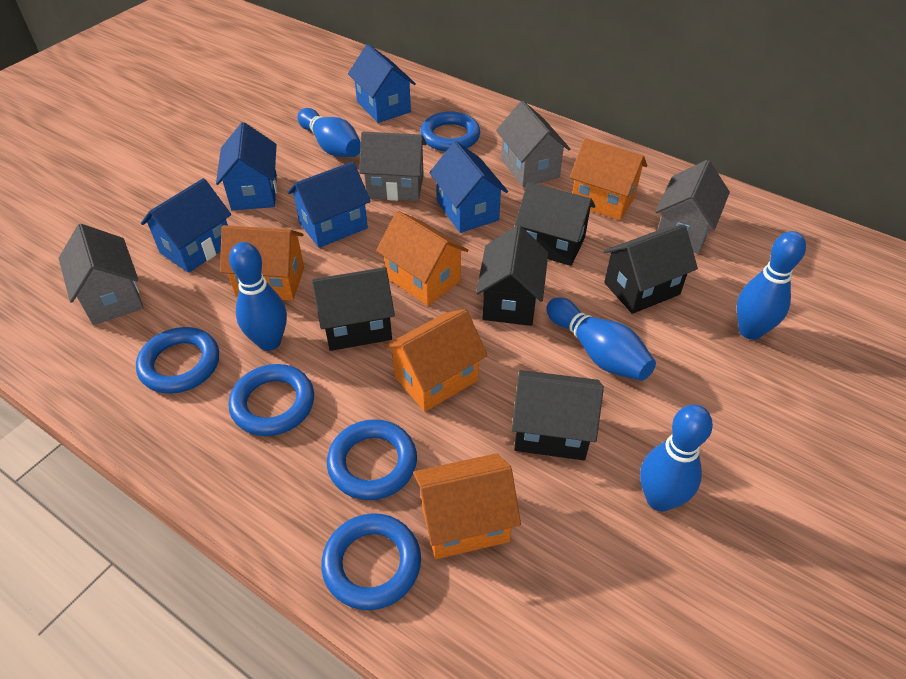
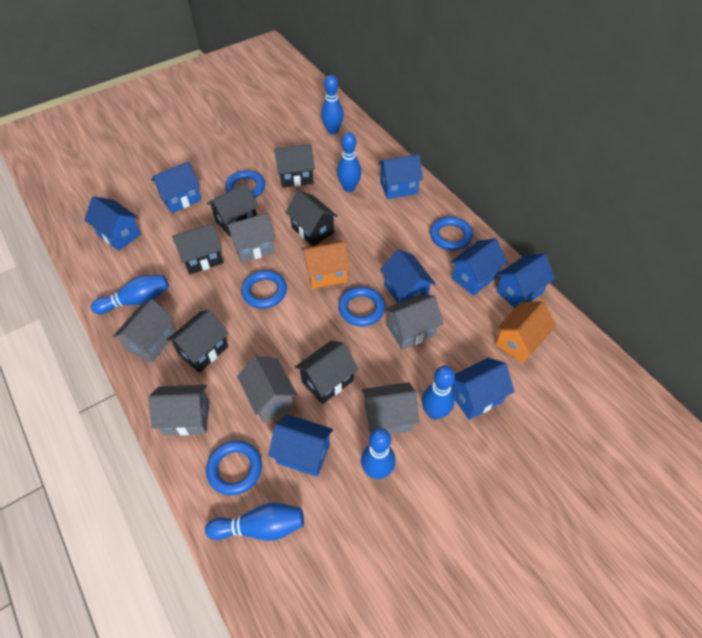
black house: [312,267,395,351] [476,225,548,326] [512,370,604,460] [515,182,596,266] [603,224,698,314] = 5 -> [166,310,229,373] [172,223,223,274] [207,183,259,237] [274,144,315,188] [285,190,338,246] [295,341,359,404] = 6
blue bowling pin: [229,242,287,351] [297,108,361,157] [546,297,656,381] [640,405,713,512] [737,231,806,340] = 5 -> [91,275,169,314] [205,502,304,541] [321,75,344,134] [337,132,361,192] [361,428,396,479] [422,366,455,420] = 6
blue house: [141,178,232,273] [216,122,277,210] [288,161,371,248] [348,44,416,123] [429,141,508,233] = 5 -> [84,196,141,251] [151,162,201,213] [268,414,333,477] [378,154,423,199] [380,249,436,304] [451,238,507,296] [451,358,515,420] [496,254,555,308] = 8
grey house: [59,224,144,325] [359,132,426,201] [496,101,570,187] [655,160,730,254] = 4 -> [113,299,175,363] [148,385,210,436] [226,213,275,263] [237,356,297,423] [362,382,419,434] [384,294,443,350] = 6
orange house: [220,225,304,301] [376,211,469,306] [384,309,488,412] [413,453,521,559] [570,138,647,220] = 5 -> [302,241,350,289] [496,301,556,363] = 2

